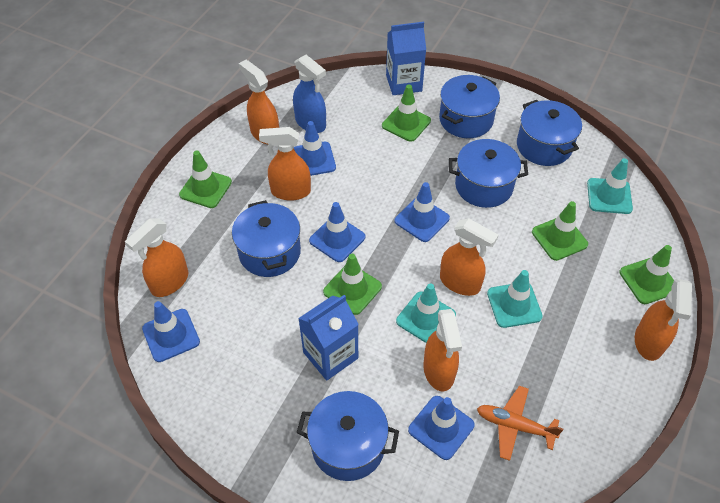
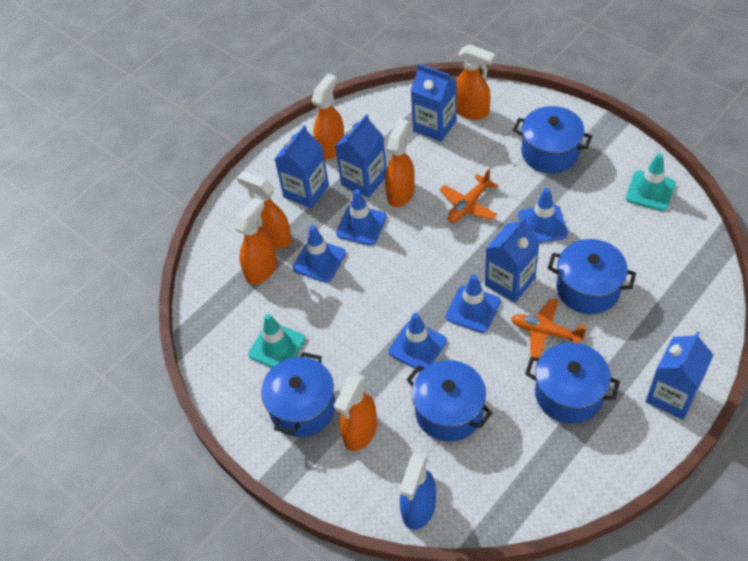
blue carton: [298,295,359,380] [386,22,426,95] = 2 -> [275,125,329,209] [335,114,386,198] [411,64,457,142] [485,217,540,303] [646,331,714,420] = 5
green traffic cone: [179,150,232,208] [323,254,382,315] [382,84,431,142] [532,201,588,261] [620,245,674,304] = 5 -> none = 0
orange plane: [477,386,563,461] = 1 -> [439,169,498,223] [511,298,586,358] = 2
turquoise traffic cone: [396,283,456,343] [487,270,543,328] [587,158,633,214] = 3 -> [248,314,305,368] [626,153,676,211] = 2

